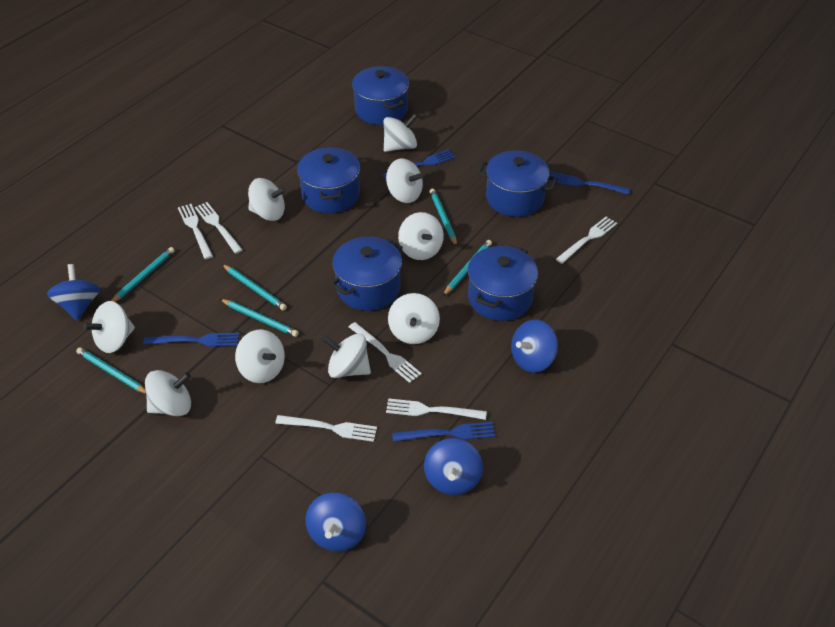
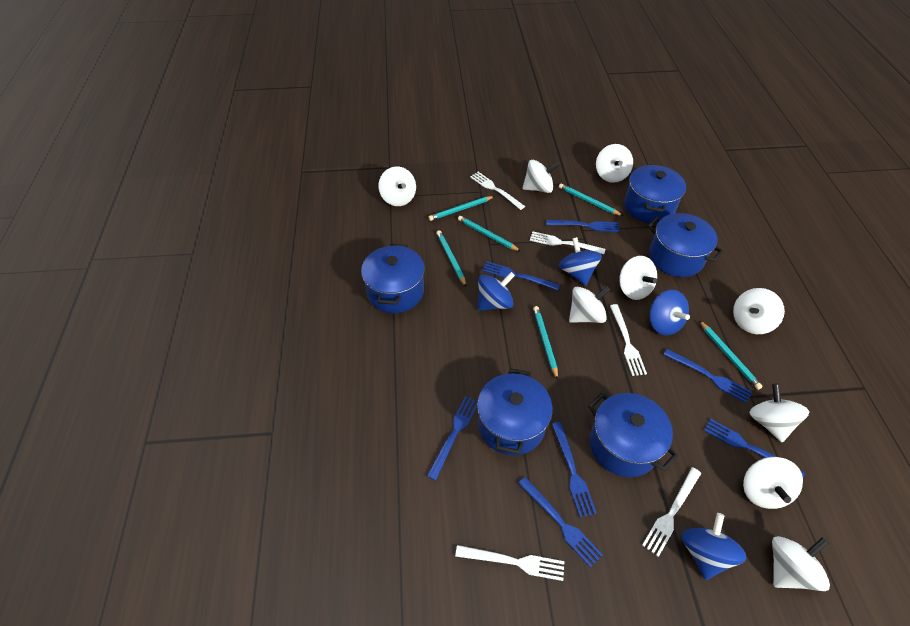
blue fork: [143,333,239,347] [382,149,455,179] [392,422,495,442] [549,172,631,195] = 4 -> [427,396,478,480] [482,261,560,291] [518,477,603,567] [546,220,620,232] [552,422,597,518] [663,349,752,403] [704,419,805,478] = 7
white fork: [178,204,213,259] [195,202,243,254] [275,415,377,442] [349,322,422,383] [386,398,487,420] [556,217,617,264] = 6 -> [455,545,564,581] [470,172,525,210] [530,231,605,254] [610,304,647,376] [642,467,701,557] = 5

